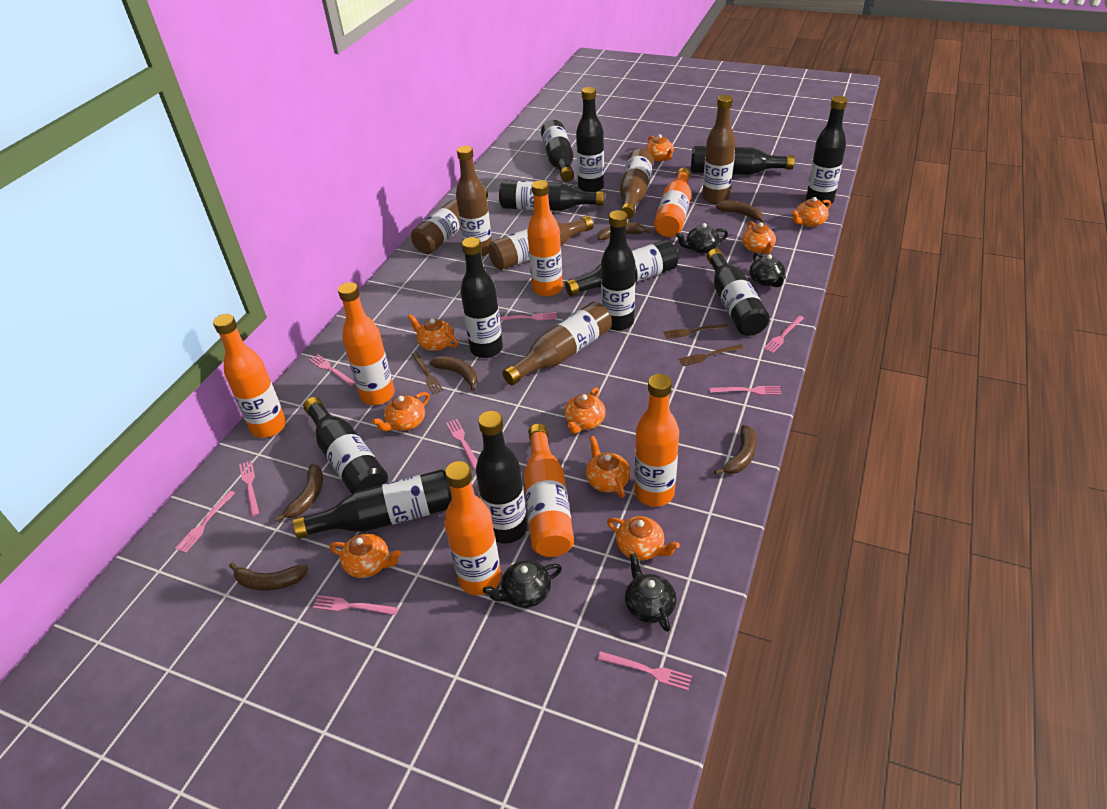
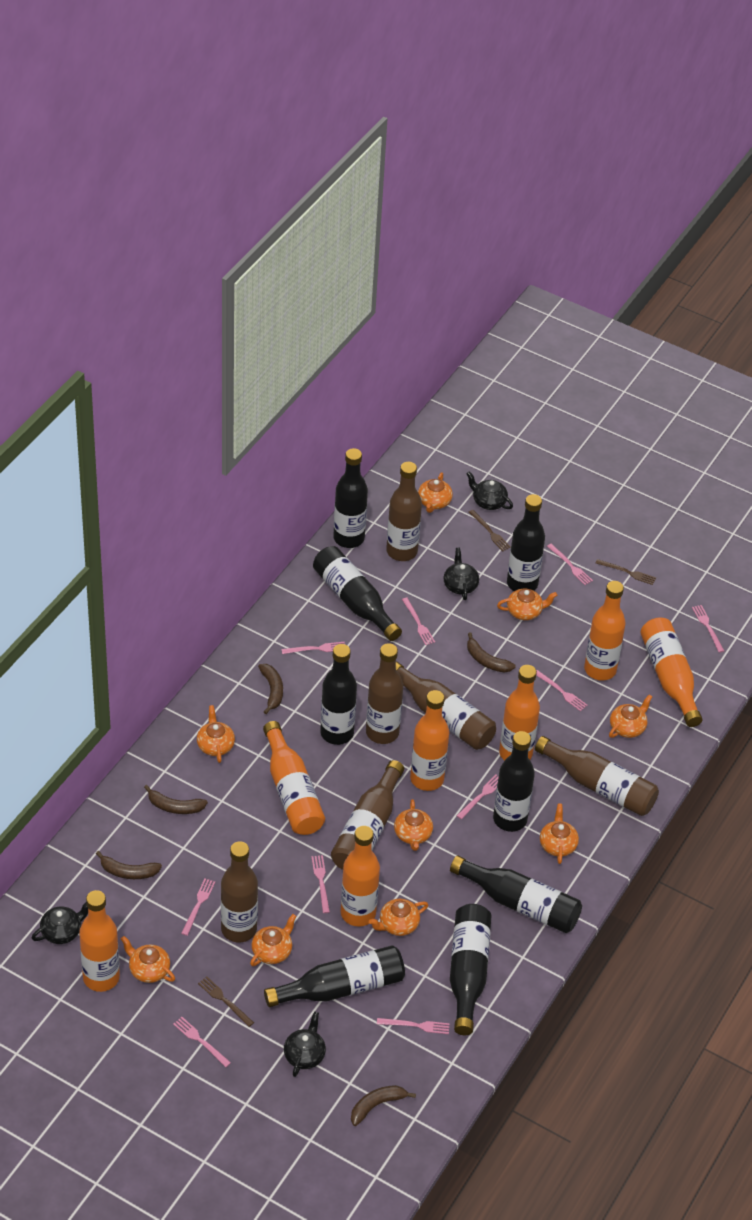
black bottle: [293,469,452,539] [303,397,388,494] [460,237,503,358] [476,411,527,544] [499,181,605,211] [541,120,574,182] [565,240,678,296] [576,87,604,192] [601,210,635,331] [691,146,795,175] [707,248,770,336] [806,96,847,206] = 12 -> [264,945,405,1007] [313,546,402,641] [320,644,357,745] [333,448,368,548] [450,855,582,933] [450,904,492,1035] [493,731,535,832] [507,494,545,591] = 8
brown banana: [229,562,308,591] [274,464,323,522] [429,356,477,391] [598,222,651,240] [714,425,757,475] [716,201,764,223] = 6 -> [96,851,162,879] [144,785,208,814] [258,664,283,714] [351,1085,416,1126] [467,633,516,673] = 5
pink fork: [175,491,235,553] [239,460,259,516] [309,354,355,386] [313,595,398,615] [446,419,477,469] [500,312,557,321] [598,651,692,691] [710,386,782,395] [763,316,804,353] = 9 -> [173,1017,231,1067] [181,878,215,936] [281,642,345,654] [311,855,330,913] [377,1018,450,1034] [402,598,435,645] [457,775,499,819] [536,670,588,711] [547,544,593,585] [692,605,724,653] = 10

